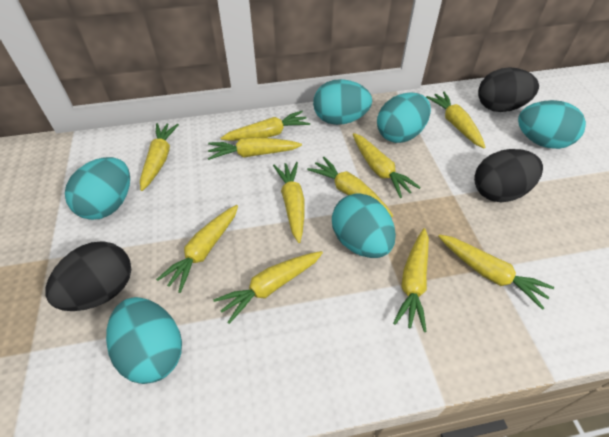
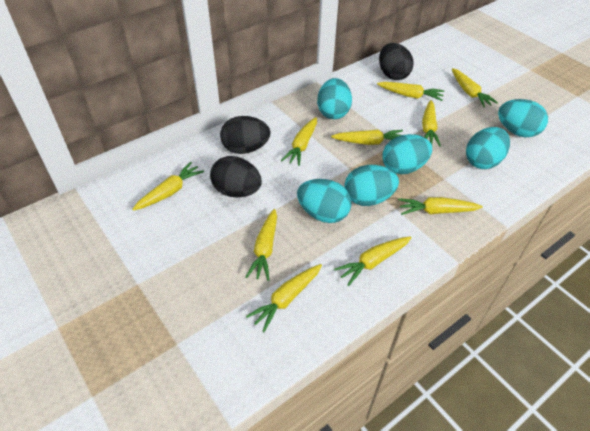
yellow carrot: [140,123,179,191] [156,205,238,293] [208,137,302,160] [213,251,323,324] [221,111,310,141] [273,162,305,243] [307,157,393,217] [353,133,421,198] [393,228,429,332] [426,92,486,149] [438,234,554,310] = 11 -> [132,162,204,211] [246,209,277,281] [246,264,322,332] [281,117,317,166] [331,130,403,145] [334,236,412,286] [377,82,444,101] [398,197,483,215] [422,100,441,147] [452,68,498,108] = 10

